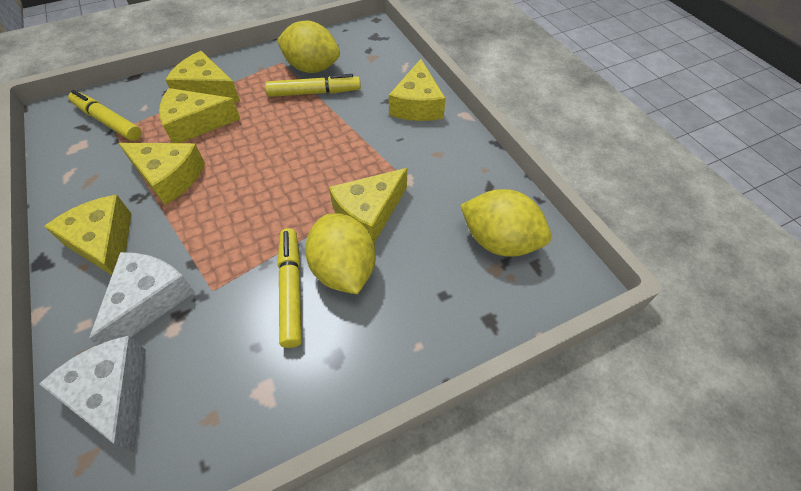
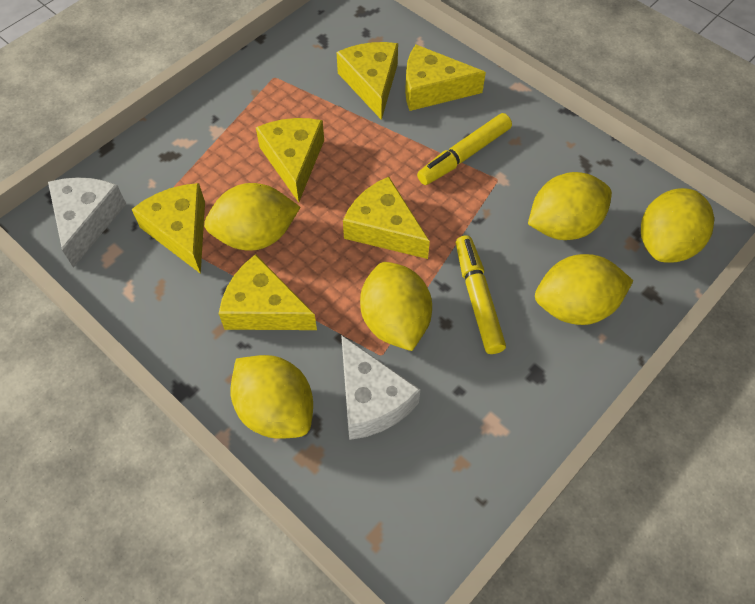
yellow lemon: [277,21,340,73] [305,213,376,294] [460,189,551,257] = 3 -> [204,183,300,250] [230,355,313,439] [360,262,432,351] [528,172,612,240] [535,254,633,325] [641,188,714,263] = 6
yellow marker: [68,90,142,141] [265,74,361,97] [277,228,302,348] = 3 -> [417,113,512,185] [456,235,506,354] = 2

